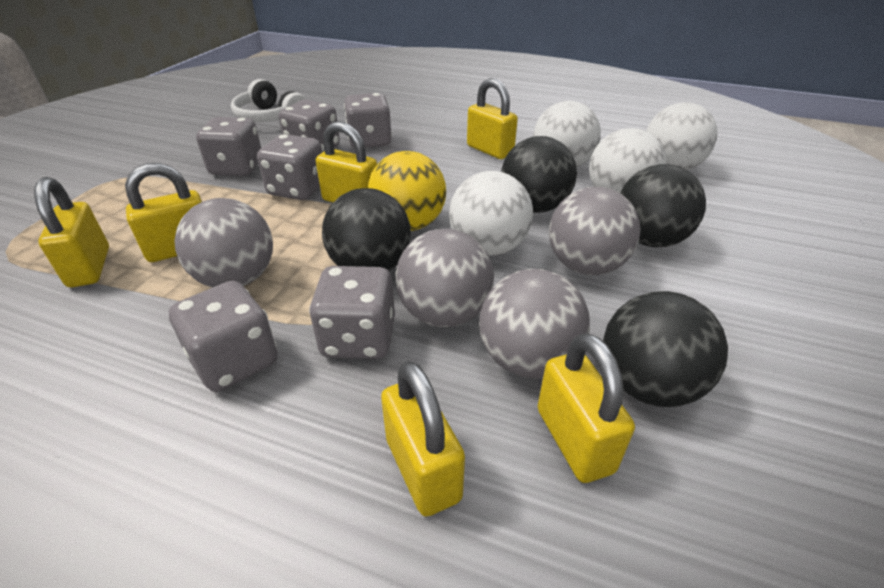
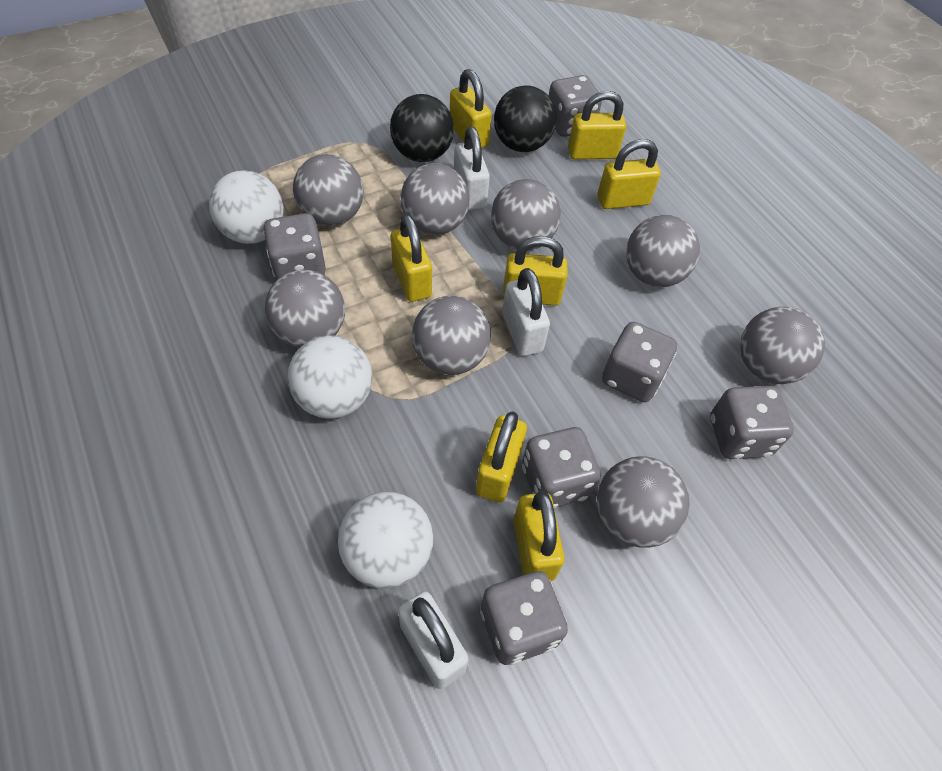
black ball: [322,188,411,271] [501,136,577,213] [603,291,728,407] [620,164,706,247] = 4 -> [390,94,454,162] [494,85,556,152] = 2
grey ball: [174,198,273,288] [395,229,494,327] [479,269,590,378] [549,187,641,275] = 4 -> [265,270,345,348] [293,154,364,226] [401,163,470,235] [412,296,491,375] [491,179,561,251] [597,456,690,548] [626,215,700,287] [740,307,825,384] = 8
white ball: [449,171,533,256] [533,101,601,167] [589,128,666,193] [646,102,718,170] = 4 -> [209,170,284,244] [288,336,372,419] [338,492,433,589] = 3
white headphones: [231,79,306,122] = 1 -> none = 0
white padlock: none = 0 -> [398,591,469,689] [454,126,490,211] [502,268,550,356] = 3
yellow ball: [368,151,446,231] = 1 -> none = 0
yellow padlock: [34,177,109,287] [125,163,202,262] [316,122,377,202] [381,361,465,517] [467,78,518,159] [538,333,635,483] = 6 -> [391,214,432,302] [450,69,492,148] [476,411,527,502] [503,236,568,306] [514,491,565,581] [568,91,626,160] [598,139,661,209] = 7

